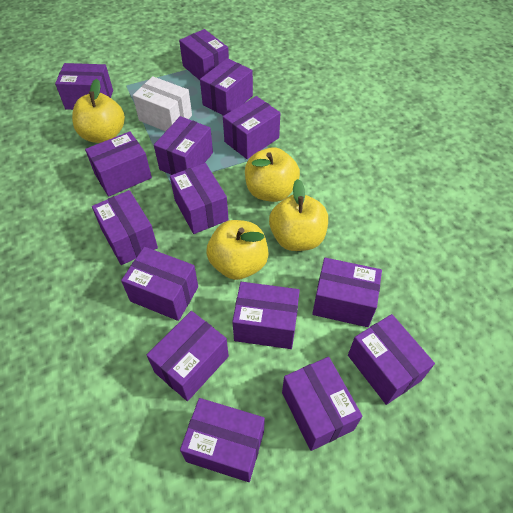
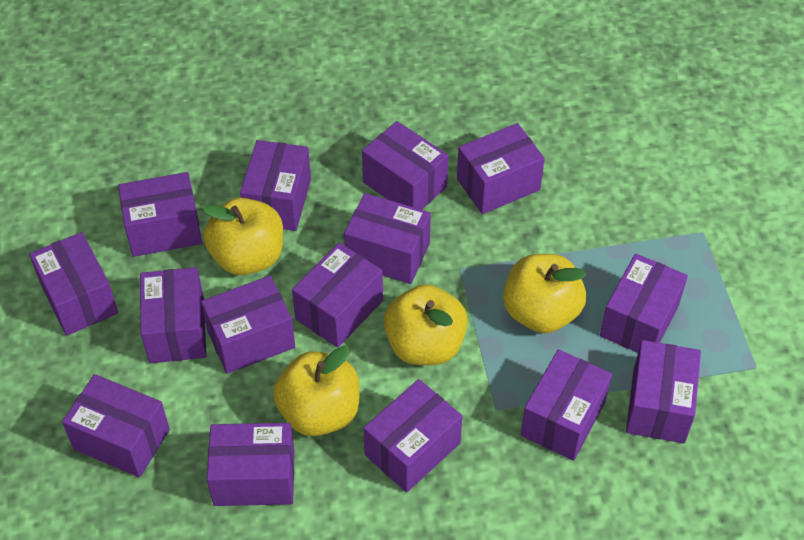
white box: [133,76,192,131] = 1 -> none = 0

